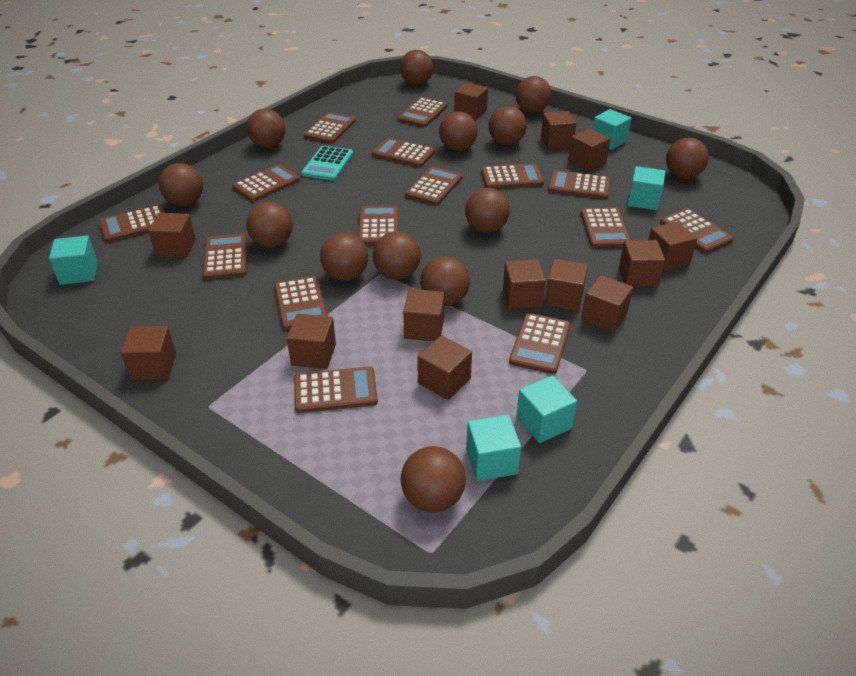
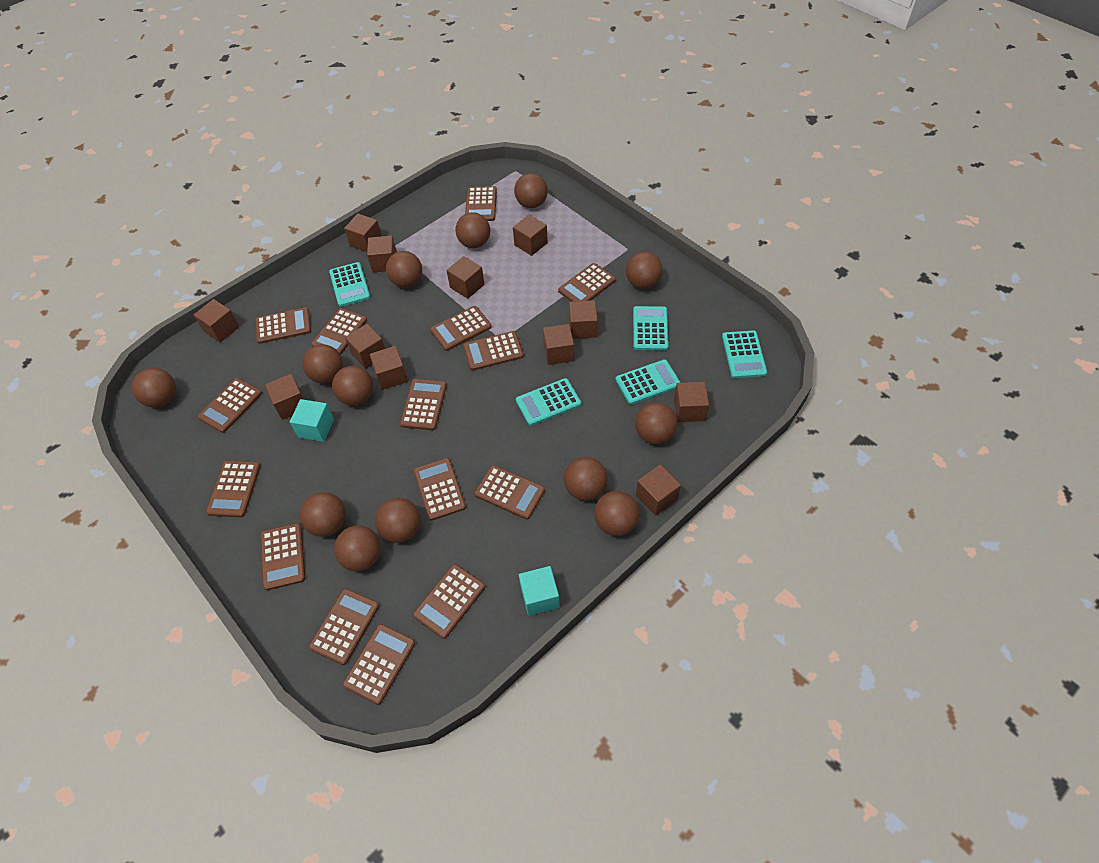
brown cube: [120,326,176,380] [148,213,196,258] [287,314,336,369] [403,289,445,341] [417,335,472,400] [454,83,488,120] [503,259,546,309] [541,111,576,149] [545,259,588,311] [568,128,610,171] [581,275,633,333] [619,240,665,287] [648,221,698,272] = 13 -> [194,299,240,343] [265,374,305,420] [344,213,382,252] [345,324,385,369] [367,236,397,272] [370,346,408,390] [446,256,484,299] [513,215,548,256] [543,324,574,365] [569,300,598,339] [636,464,681,516] [674,382,709,422] = 12
turquoise calculator: [302,146,353,181] = 1 -> [329,262,370,307] [516,378,581,426] [615,359,681,405] [633,306,669,350] [722,330,767,378] = 5
turquoise cube: [49,235,98,285] [466,415,521,481] [516,375,577,443] [593,109,631,150] [628,166,665,210] = 5 -> [290,399,334,442] [519,566,560,616] = 2

